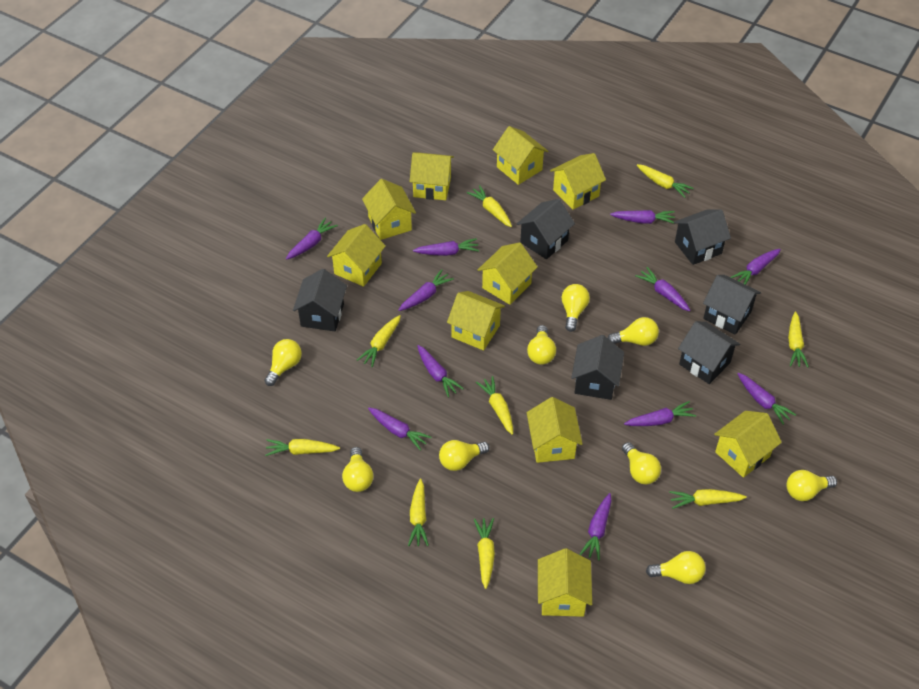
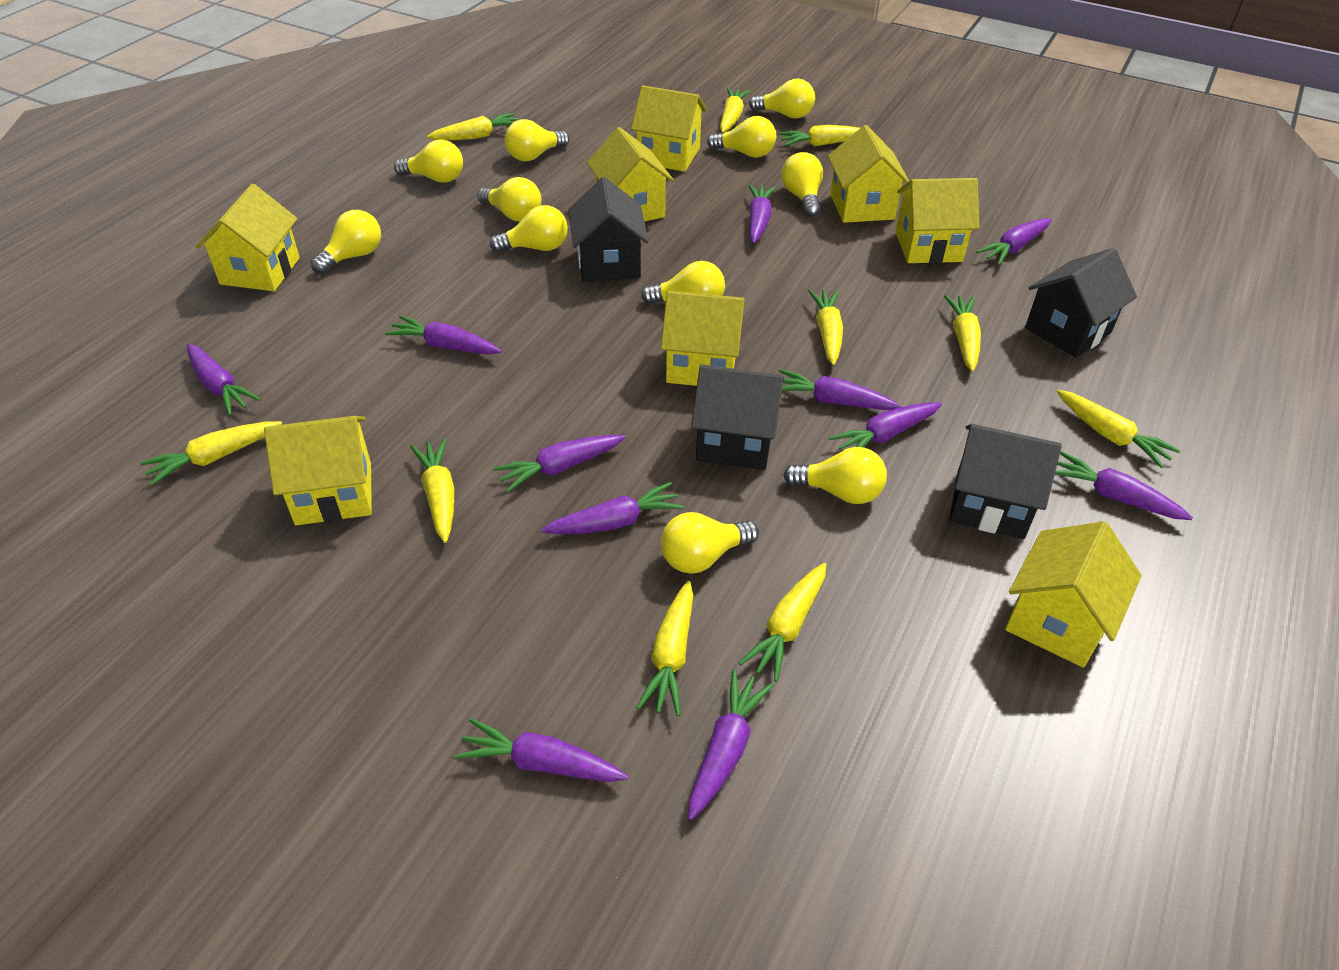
black house: [293,269,347,331] [517,199,575,259] [571,335,624,400] [674,209,731,265] [678,321,740,384] [703,275,761,335] = 6 -> [568,177,649,282] [691,364,784,470] [949,424,1062,539] [1025,248,1137,358] = 4
yellow carrot: [265,439,340,456] [357,315,401,367] [408,479,429,546] [467,185,512,227] [474,518,495,589] [476,376,513,435] [637,164,694,198] [669,489,747,509] [788,312,809,368] = 9 -> [140,421,282,486] [410,438,455,543] [427,113,518,140] [636,581,693,716] [720,88,750,133] [739,563,826,682] [778,125,860,147] [808,289,843,365] [944,295,981,372] [1057,390,1180,468] = 10
yellow house: [327,224,385,287] [362,179,416,240] [410,152,454,200] [447,291,505,351] [478,242,537,305] [493,126,548,185] [527,397,582,463] [538,548,592,617] [550,153,606,210] [714,411,782,478] = 10 -> [196,184,300,291] [264,416,372,525] [587,127,674,222] [631,85,707,172] [661,291,745,386] [828,125,909,223] [895,178,979,264] [1005,521,1142,667] = 8
yellow light bulb: [264,339,302,386] [342,447,373,492] [439,440,490,471] [527,325,556,365] [562,284,590,332] [608,317,659,346] [622,442,661,484] [646,551,706,584] [787,470,837,501] = 9 -> [311,210,381,274] [394,139,463,183] [477,177,541,222] [490,205,568,252] [505,119,569,161] [641,261,725,304] [661,512,759,574] [707,116,776,158] [749,78,815,119] [781,152,823,217] [783,447,887,504] = 11

